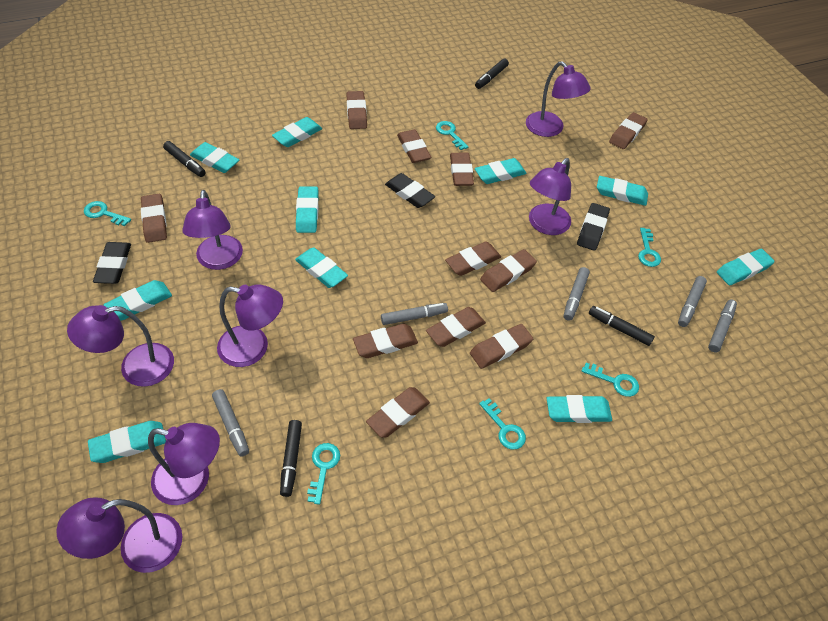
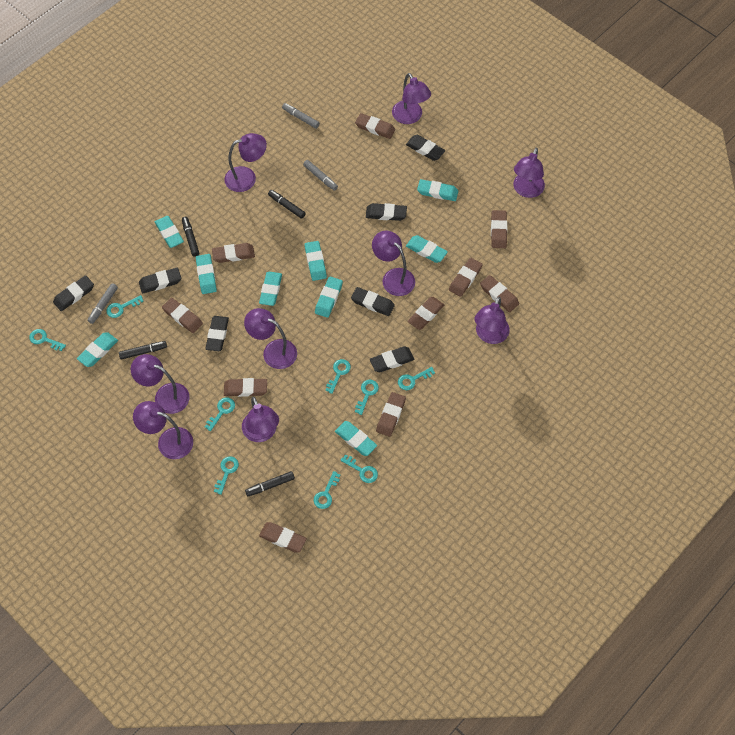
black eraser: [93,242,131,284] [385,173,435,208] [577,203,610,251] = 3 -> [53,275,94,311] [139,267,181,294] [205,316,229,351] [351,287,395,316] [366,203,407,221] [370,346,414,372] [406,135,445,161] = 7
brown eraser: [141,194,167,243] [346,91,367,129] [353,324,418,358] [366,387,430,438] [397,129,431,163] [426,307,486,347] [445,242,501,276] [450,153,474,186] [470,324,533,369] [480,249,537,292] [609,112,648,149] = 11 -> [162,298,203,333] [212,243,255,263] [224,378,267,397] [259,522,307,553] [355,113,395,139] [376,392,406,437] [408,297,444,330] [449,258,483,297] [480,275,519,312] [491,210,507,248] = 10
grey marker: [212,389,249,457] [381,303,448,325] [563,267,590,321] [678,276,707,327] [708,299,737,352] = 5 -> [87,283,118,324] [282,103,320,129] [303,160,338,191] = 3
purple lamp: [56,497,182,573] [67,305,174,387] [148,423,220,505] [182,190,243,270] [217,284,283,367] [526,61,591,137] [529,158,571,235] = 7 -> [131,354,190,414] [133,401,193,459] [224,133,267,192] [242,397,279,442] [244,308,297,369] [372,230,415,296] [392,73,431,124] [474,296,510,344] [513,148,545,198] = 9
turquoise eraser: [88,421,166,463] [104,280,172,320] [190,142,239,173] [272,117,322,147] [295,247,348,288] [296,186,319,233] [475,158,527,184] [546,395,612,423] [597,176,648,206] [717,249,775,285] = 10 -> [77,332,118,367] [155,216,184,248] [196,254,217,294] [259,272,282,306] [304,241,327,281] [315,277,343,318] [335,421,377,456] [406,235,448,263] [417,179,458,201] = 9
turquoise key: [84,201,131,226] [307,443,340,505] [436,121,468,150] [479,398,526,450] [582,363,639,397] [638,228,661,267] = 6 -> [29,329,66,351] [106,295,144,318] [205,398,235,431] [214,456,239,495] [314,471,340,509] [325,359,351,394] [340,454,378,483] [355,380,379,415] [398,367,435,390] = 9

